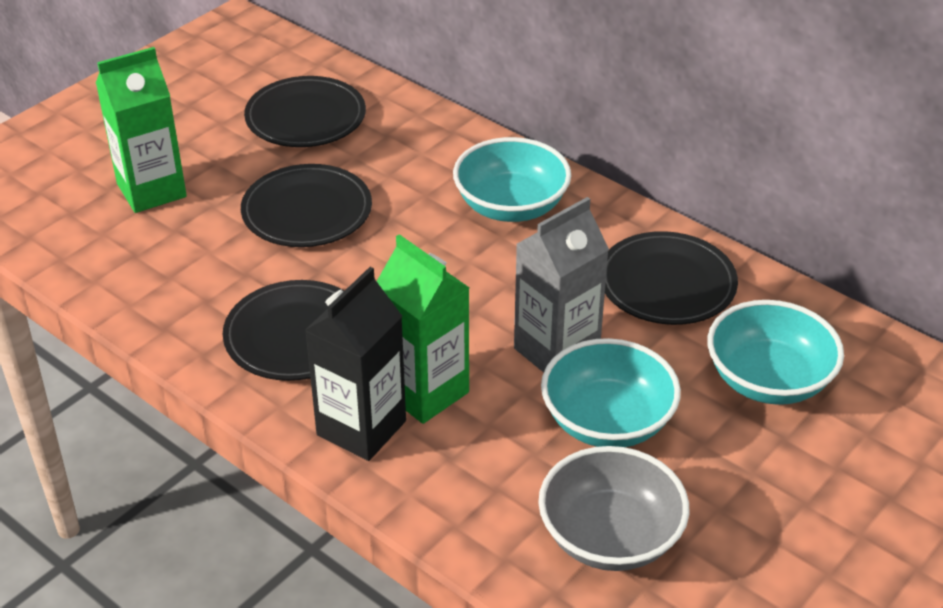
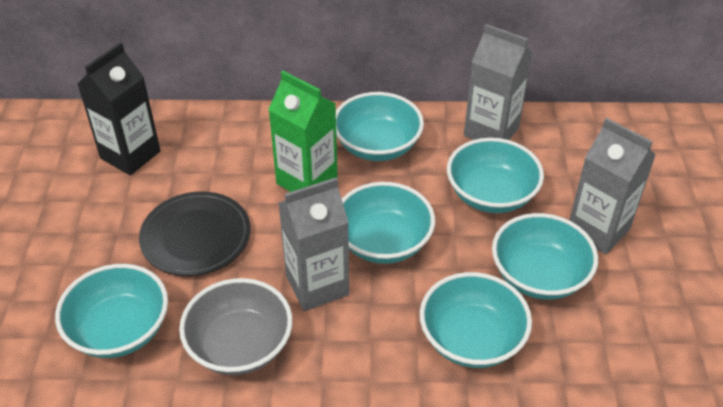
black plate: [223,280,344,381] [241,164,372,247] [244,76,366,147] [605,231,738,325] = 4 -> [139,191,251,276] = 1
green carton: [96,47,187,213] [377,234,469,424] = 2 -> [268,71,338,192] = 1
grey carton: [514,197,609,372] = 1 -> [278,177,349,311] [464,24,532,140] [569,118,656,255] = 3
turquoise bowl: [453,137,571,222] [541,338,681,447] [707,300,844,405] = 3 -> [55,264,168,358] [336,92,424,161] [342,182,435,264] [420,272,532,368] [447,138,544,213] [492,213,598,300] = 6

